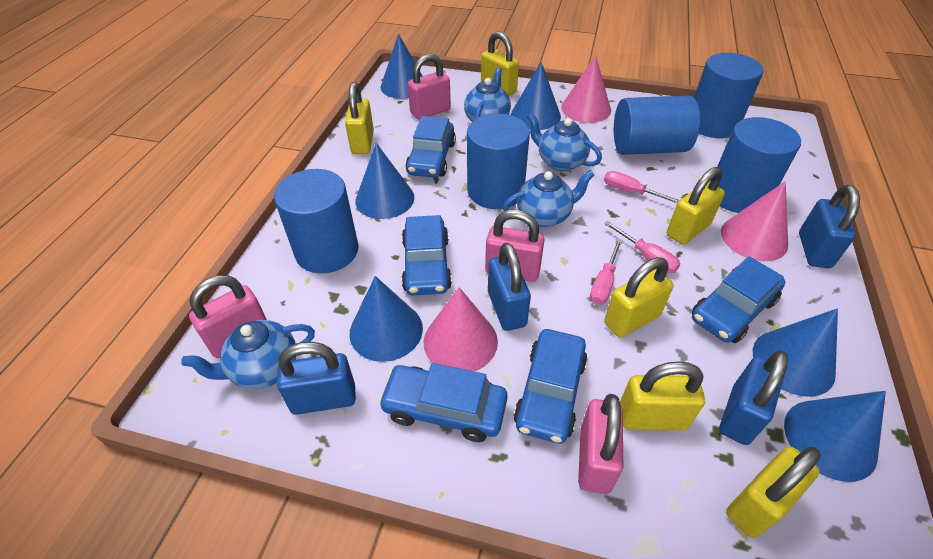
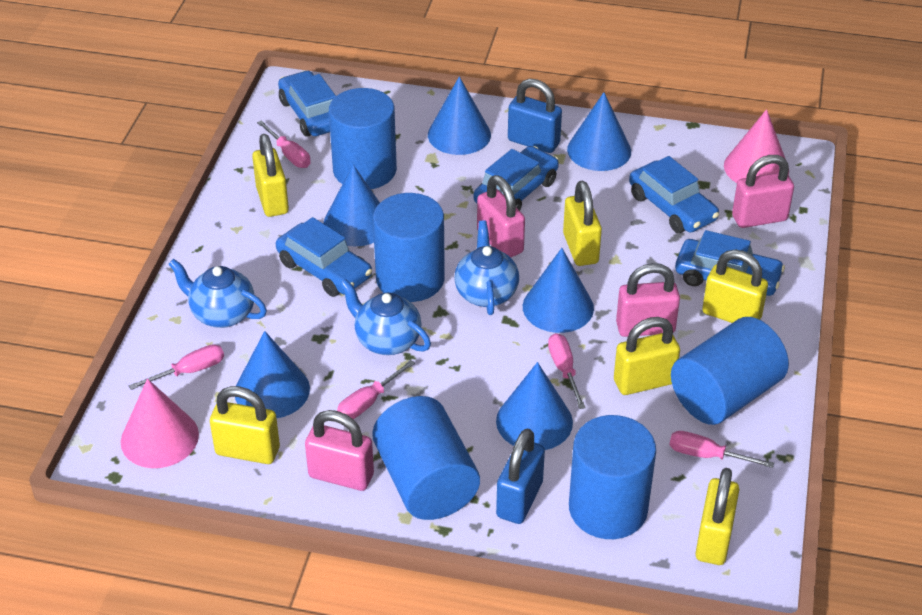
blue padlock: [277,342,356,415] [488,243,531,331] [719,350,788,445] [799,185,860,268] = 4 -> [496,429,545,524] [508,79,562,153] = 2
blue teapot: [181,320,315,389] [464,67,511,121] [503,170,594,227] [527,113,602,171] = 4 -> [168,259,267,328] [340,279,431,355] [455,220,519,315] = 3
pink cone: [424,287,498,371] [561,55,611,123] [721,181,788,261] = 3 -> [121,379,199,468] [724,109,789,183] = 2
pink screwdriver: [590,239,623,305] [604,171,679,203] [604,221,680,273] = 3 -> [129,344,224,390] [257,120,311,168] [337,360,415,419] [548,333,586,409] [669,431,774,468] = 5

